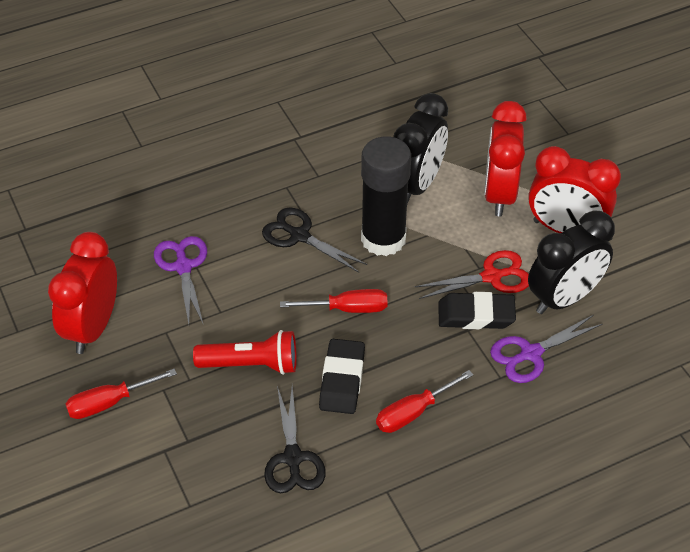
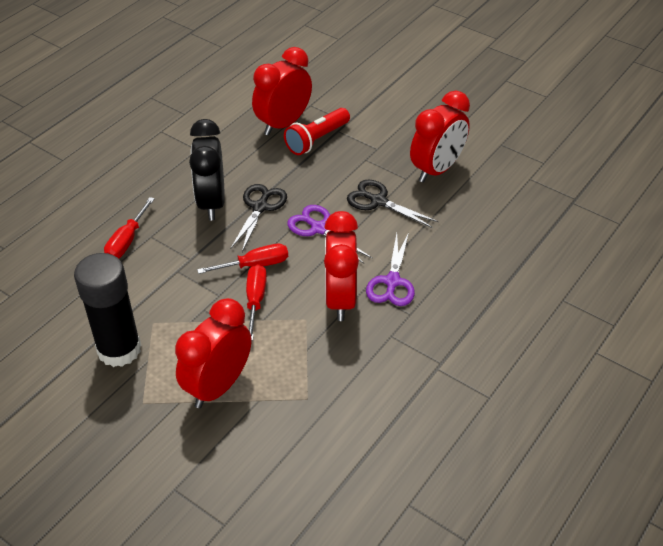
black clock: [393,93,448,204] [528,210,615,314] = 2 -> [189,119,225,220] = 1
black eraser: [319,339,365,414] [438,292,516,329] = 2 -> none = 0
red clock: [48,232,117,354] [484,101,527,216] [528,146,621,233] = 3 -> [175,298,251,408] [252,47,312,136] [324,211,359,321] [410,91,470,183] = 4
red scissors: [415,250,529,299] = 1 -> none = 0

